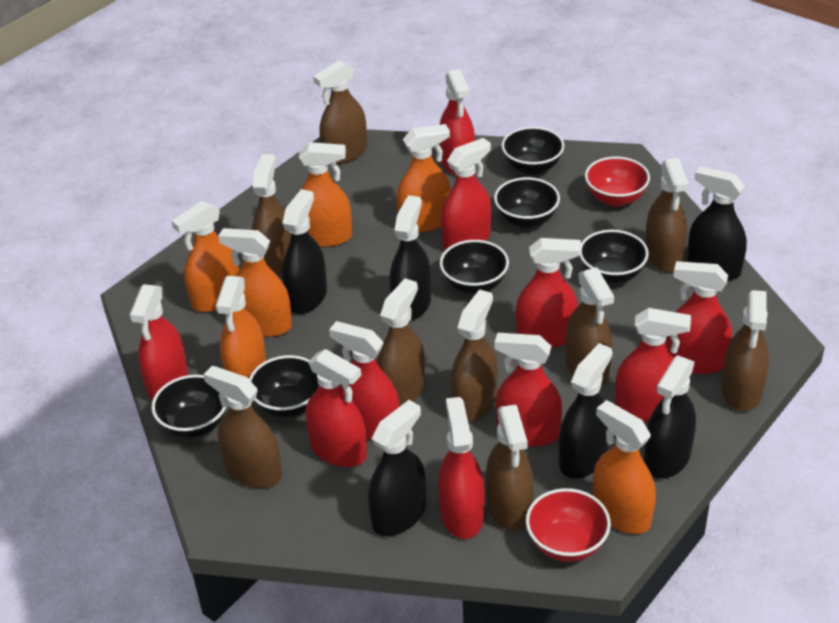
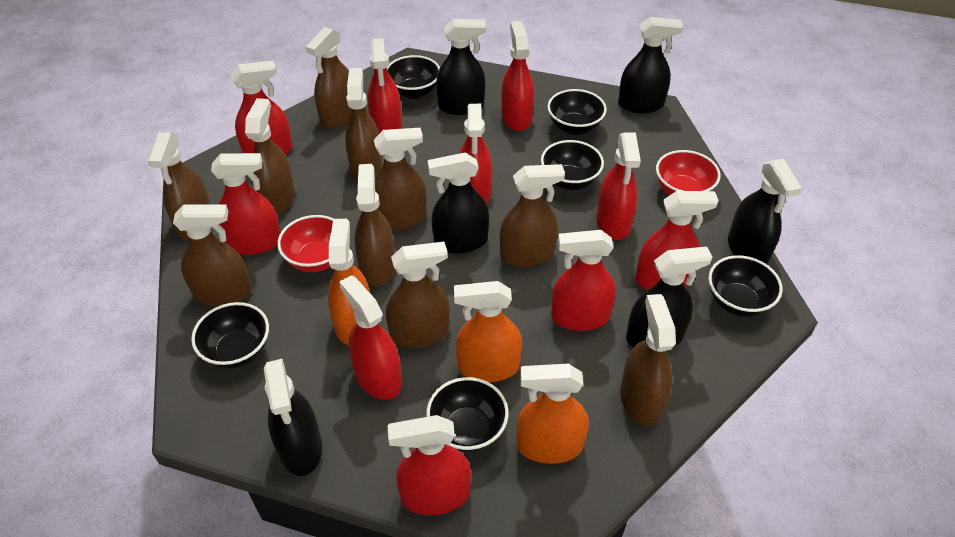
brown spray bottle: [203,366,282,488] [252,154,291,275] [313,60,367,164] [377,278,425,406] [450,289,498,422] [486,405,534,531] [566,267,614,386] [645,158,689,272] [721,290,769,411] = 9 -> [148,132,211,240] [173,204,252,306] [245,98,295,215] [305,27,351,129] [345,68,382,180] [354,164,395,286] [374,128,427,230] [386,242,450,348] [500,164,565,267] [620,294,676,426] = 10
orange spray bottle: [171,201,239,312] [216,276,266,379] [218,228,292,337] [299,142,352,247] [396,124,451,233] [593,400,656,534] = 6 -> [328,219,370,345] [454,281,522,382] [516,364,589,464] = 3

